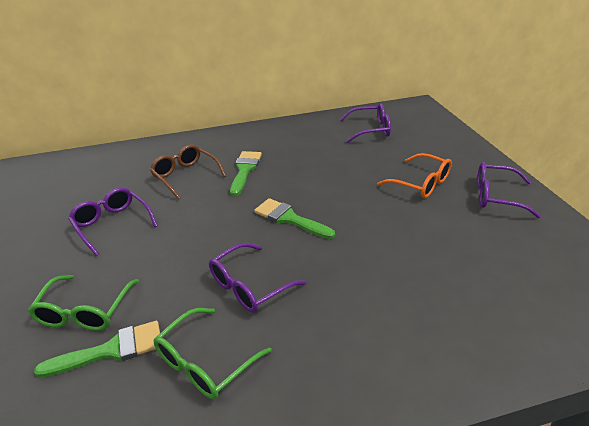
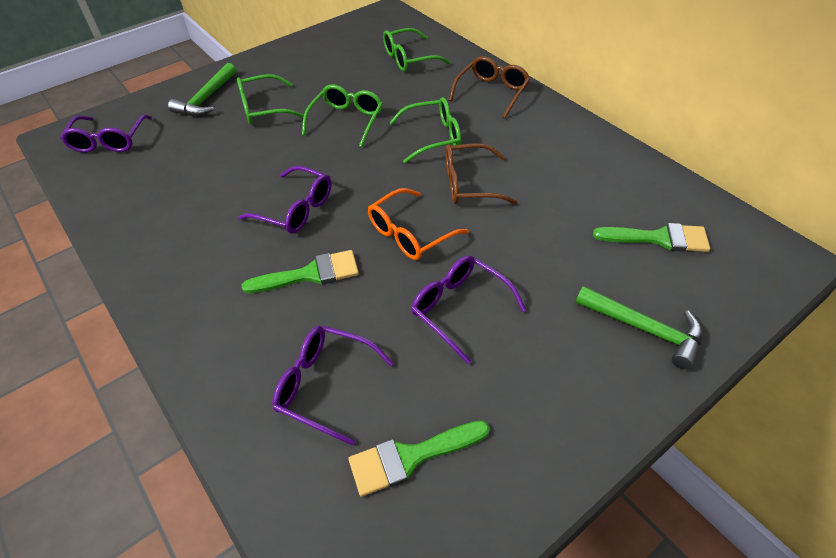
brown glasses: [150,144,226,199] = 1 -> [445,143,518,205] [449,56,530,118] = 2
green glasses: [28,275,139,331] [154,308,272,399] = 2 -> [237,74,304,125] [302,84,383,147] [383,28,451,72] [389,97,461,163] = 4
green hammer: none = 0 -> [168,63,236,116] [576,286,702,370] = 2

